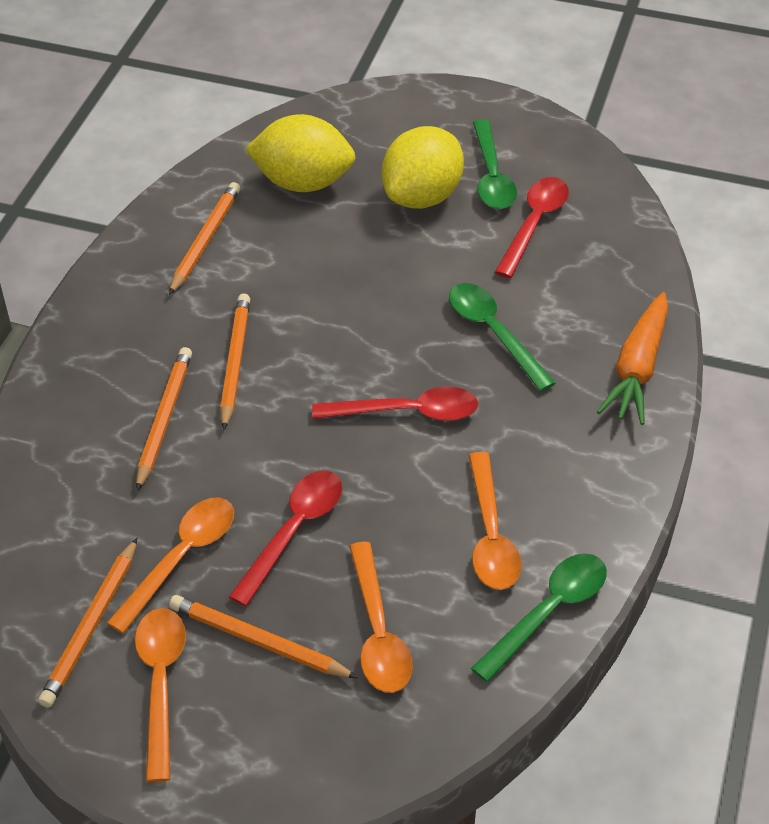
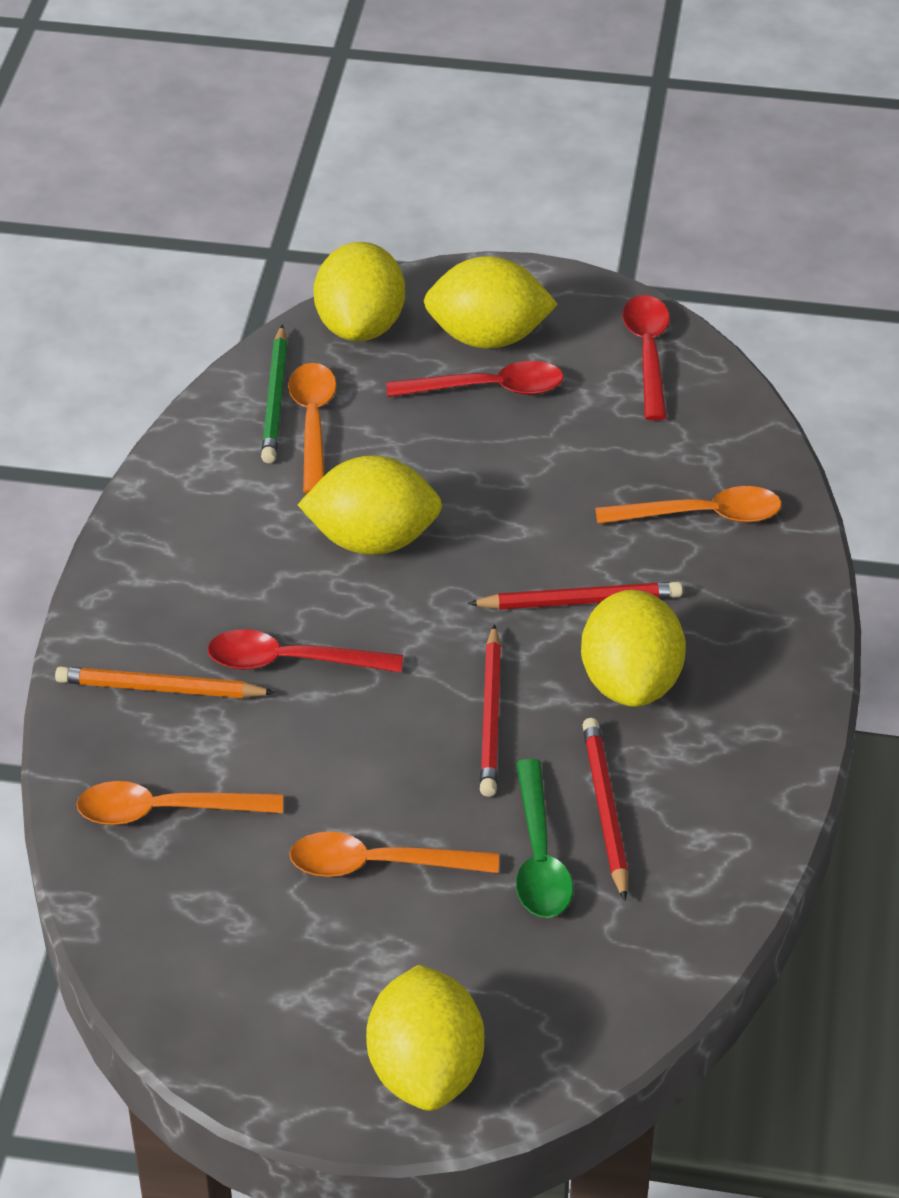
green pencil: none = 0 -> [261,325,288,463] = 1
green spoon: [449,283,556,391] [471,554,607,682] [473,119,517,209] = 3 -> [516,759,573,918] = 1
orange carrot: [597,292,668,425] = 1 -> none = 0
orange pencil: [38,538,137,708] [136,347,192,491] [169,182,240,295] [169,595,358,678] [220,293,250,430] = 5 -> [55,666,276,698] = 1
red pencil: none = 0 -> [467,582,683,610] [480,624,501,797] [582,718,628,901] = 3
yellow lemon: [245,114,356,192] [382,126,464,209] = 2 -> [298,455,442,555] [314,242,405,342] [366,964,484,1111] [424,256,558,349] [581,590,686,707] = 5

